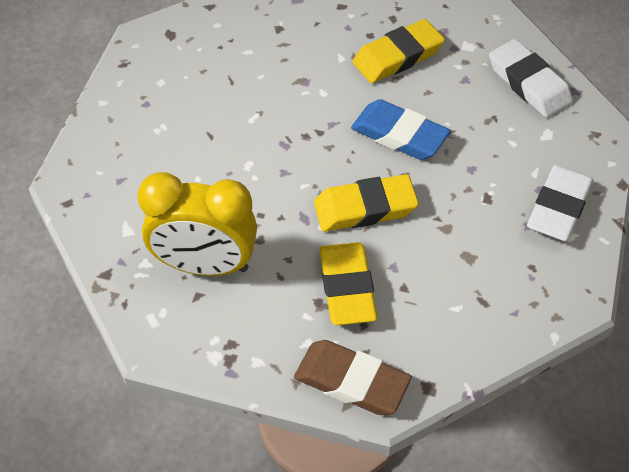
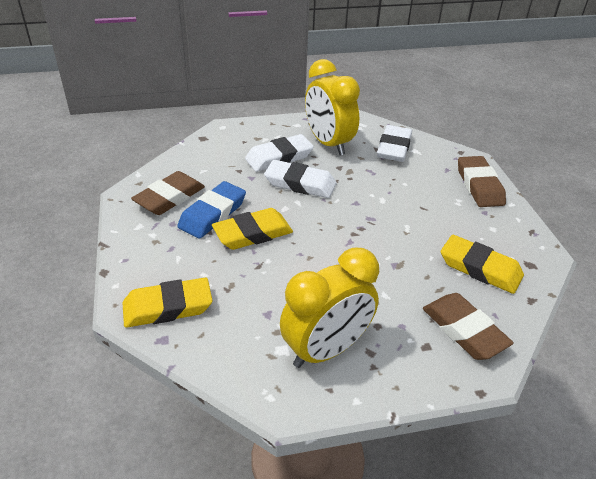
brown eraser: [294,340,412,415] = 1 -> [131,171,205,215] [423,293,514,360] [458,156,506,207] = 3
white eraser: [489,39,573,118] [527,165,593,241] = 2 -> [245,134,314,172] [264,160,337,198] [377,125,412,162] = 3
yellow clock: [137,172,257,276] = 1 -> [280,248,379,368] [305,59,360,156] = 2

